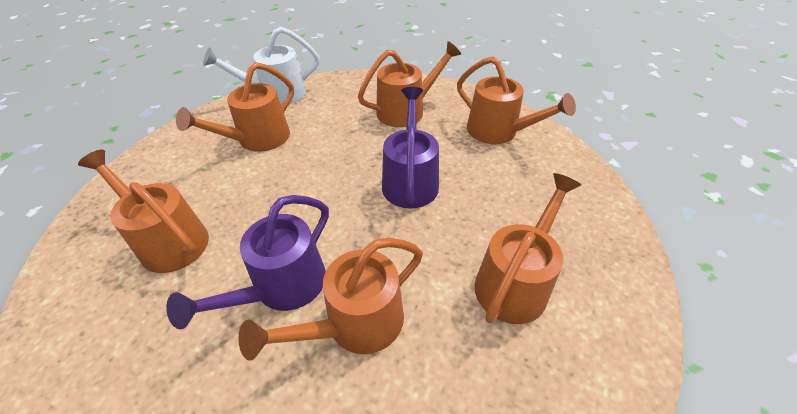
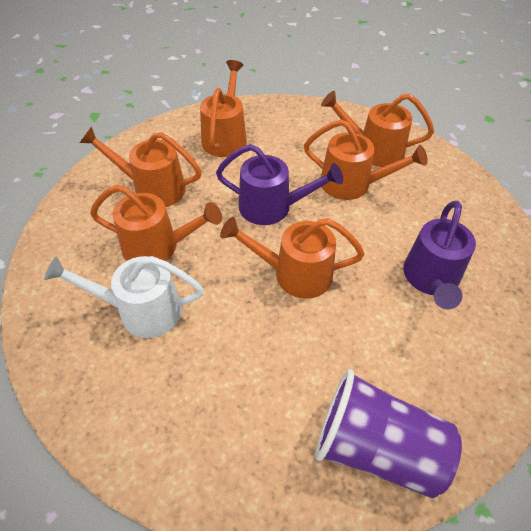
purple cup: none = 0 -> [315,369,462,498] = 1

